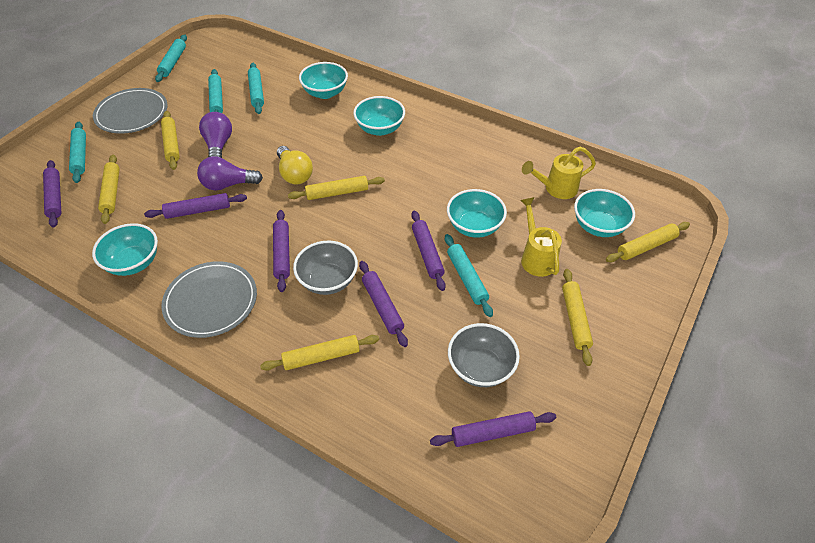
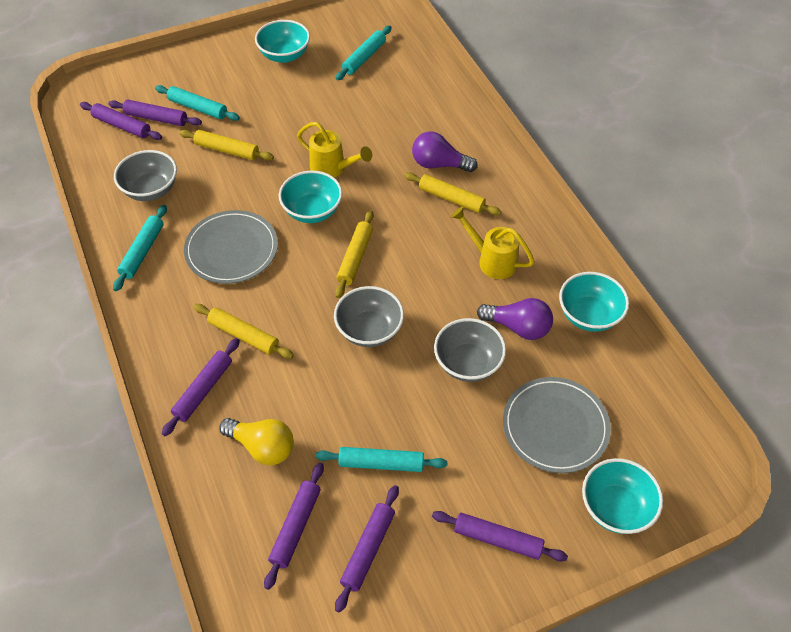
grey bowl: [293,241,358,295] [448,323,520,387] = 2 -> [114,150,177,201] [334,286,404,347] [434,318,506,382] = 3
turquoise bowl: [92,223,158,276] [299,62,348,99] [353,96,405,136] [447,189,507,238] [574,189,635,237] = 5 -> [255,20,310,63] [279,171,342,223] [559,272,629,332] [582,458,663,534] = 4
turquoise rolling pin: [69,122,86,183] [155,35,187,82] [208,69,223,113] [248,63,264,114] [445,234,493,317] = 5 -> [113,205,167,291] [155,85,240,121] [315,447,448,472] [336,25,391,80] = 4
yellow rolling pin: [98,155,120,224] [161,111,180,170] [260,335,379,371] [288,176,385,200] [562,269,593,366] [606,222,690,262] = 6 -> [179,130,274,160] [193,304,294,359] [335,210,374,298] [404,172,502,216] = 4

